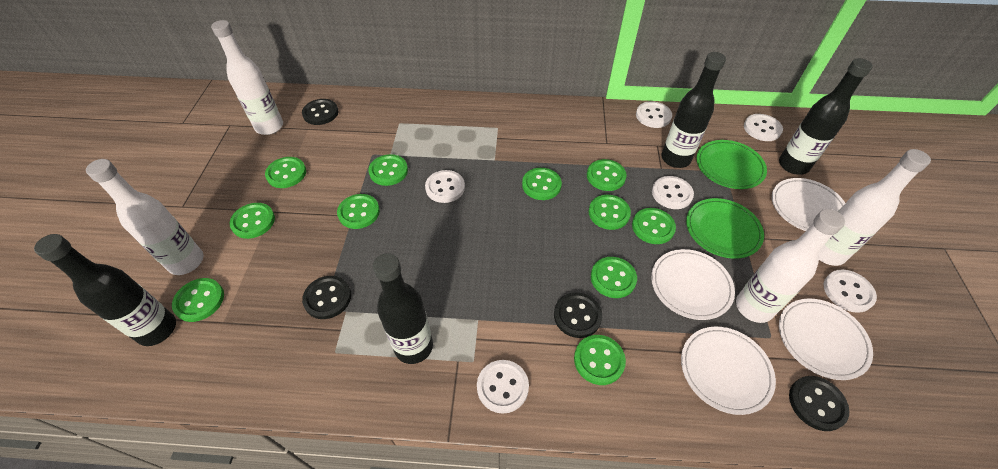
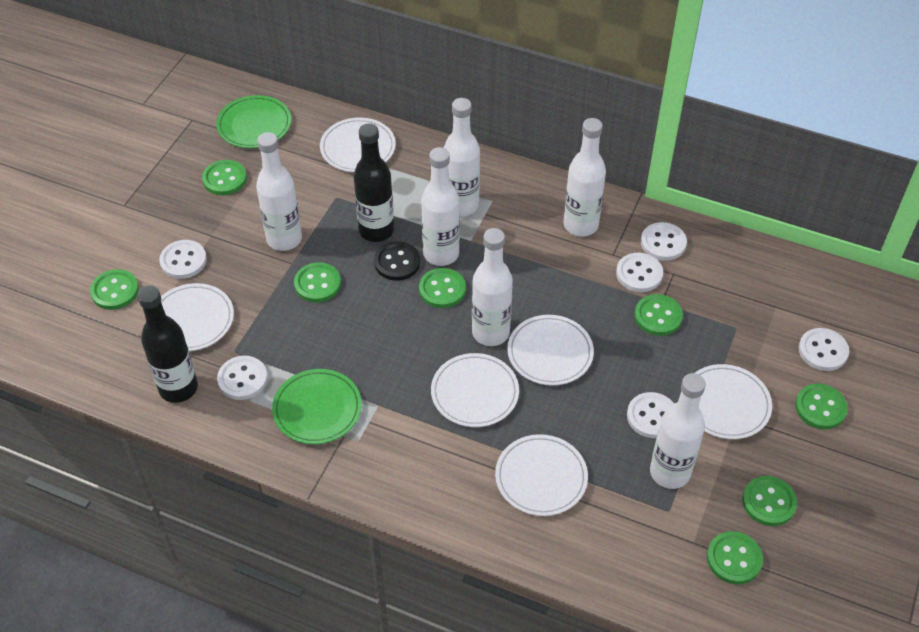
black bottle: [34,234,176,346] [373,253,433,364] [661,52,726,168] [779,58,873,175] = 4 -> [137,285,198,403] [354,123,394,242] = 2
black button: [302,99,339,125] [302,276,351,319] [554,292,602,338] [789,376,849,431] = 4 -> [374,241,420,281] = 1
green button: [172,278,224,322] [229,203,275,239] [265,157,306,188] [337,194,380,229] [368,154,408,186] [522,168,562,200] [574,335,626,385] [587,159,627,191] [589,195,631,230] [591,257,637,298] [632,208,676,244] = 11 -> [90,269,139,310] [202,160,247,195] [294,262,341,302] [419,268,466,308] [634,294,683,336] [707,531,763,584] [742,476,797,526] [795,384,848,429] = 8
white bottle: [86,159,203,275] [211,20,283,135] [736,209,845,323] [818,149,931,266] = 4 -> [256,132,302,251] [421,147,460,266] [444,98,480,216] [472,228,513,346] [563,118,606,237] [650,373,706,489] = 6
white plate: [651,249,735,320] [681,327,776,415] [772,178,845,231] [779,299,873,380] = 4 -> [161,283,234,351] [320,118,396,172] [431,353,519,427] [495,434,588,516] [507,315,594,386] [695,364,772,439] = 6

